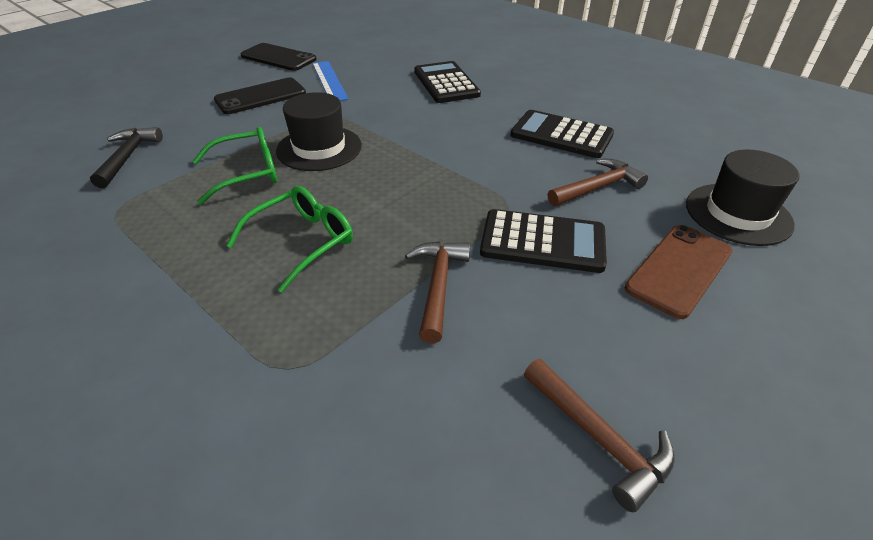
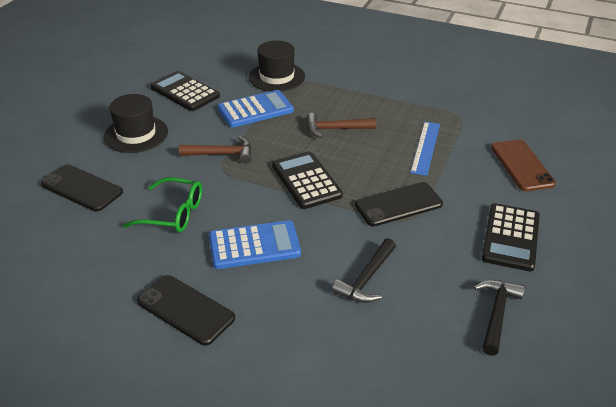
black hammer: [90,127,163,188] = 1 -> [332,238,396,303] [474,280,525,356] = 2
black phone: [214,77,306,114] [241,43,317,71] = 2 -> [41,165,123,212] [137,275,235,346] [355,182,443,227] = 3
blue calculator: none = 0 -> [209,220,301,269] [218,90,294,128] = 2
brown hammer: [405,241,471,344] [524,359,675,513] [548,159,648,206] = 3 -> [179,136,252,164] [306,113,376,138] = 2
green glasses: [192,127,277,205] [226,186,353,293] = 2 -> [123,177,202,232] = 1

